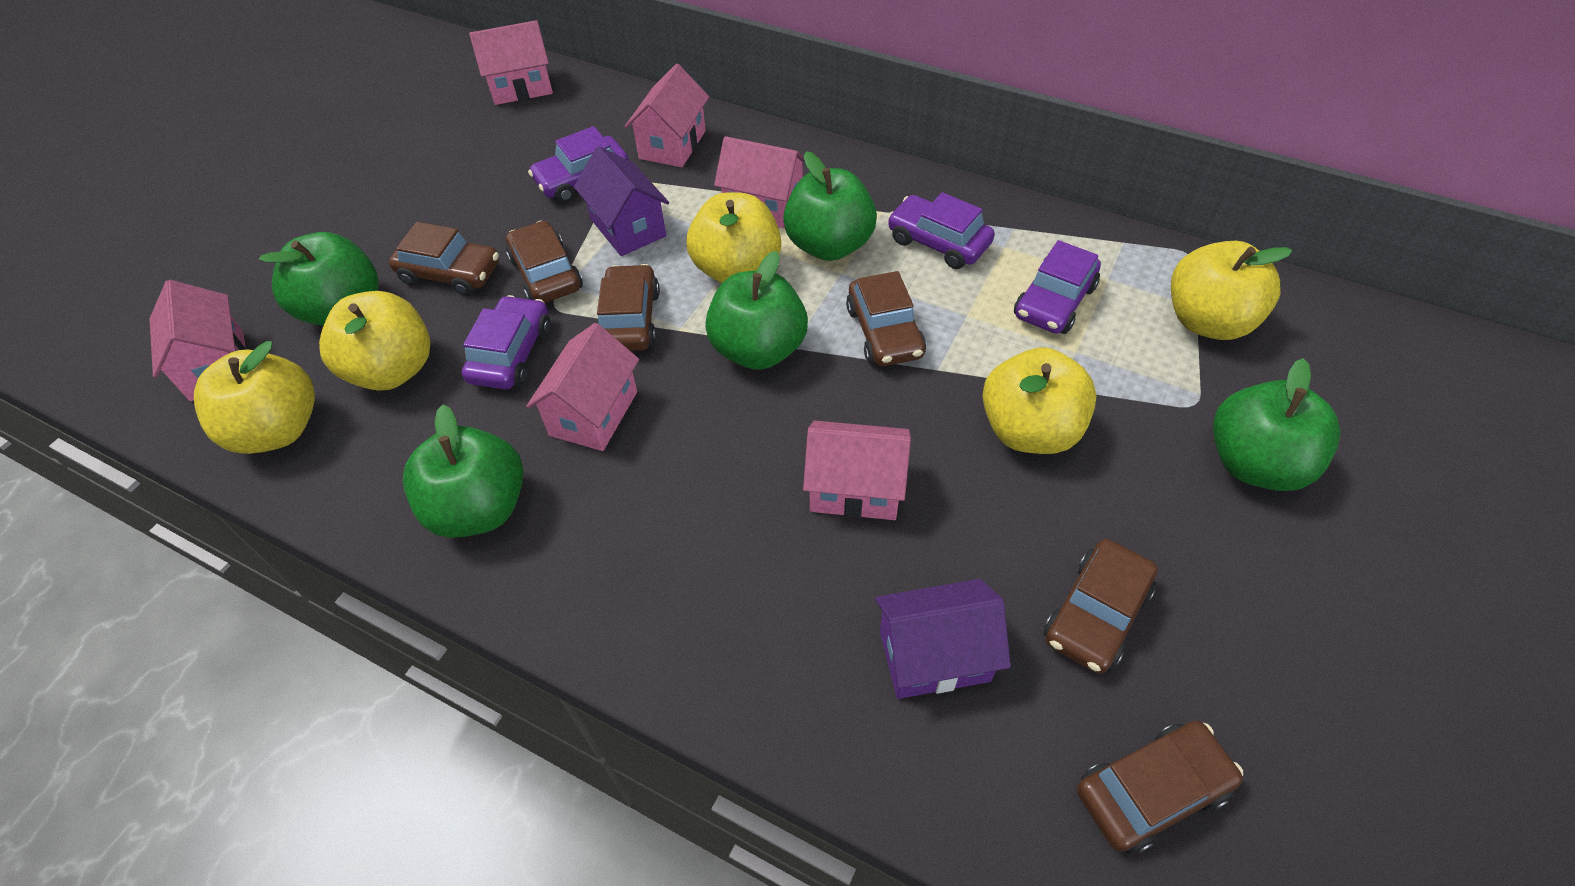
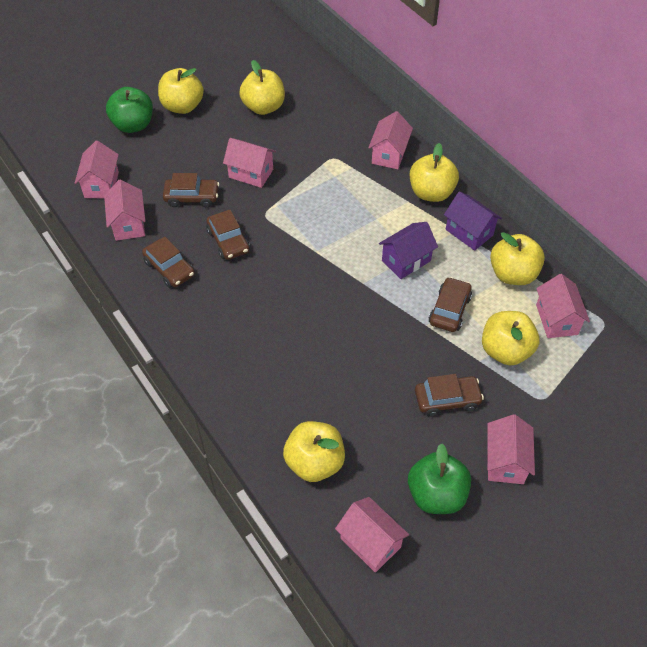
brown car: [389,222,499,296] [506,221,583,303] [597,264,660,351] [846,271,926,366] [1044,539,1158,674] [1077,721,1243,854] = 6 -> [142,237,195,288] [163,173,219,208] [206,210,250,260] [415,374,484,417] [428,277,472,332] = 5
green apple: [259,232,378,326] [403,405,524,538] [705,251,808,370] [783,151,877,261] [1213,358,1340,491] = 5 -> [106,87,153,133] [408,443,471,514] = 2
pink house: [149,280,246,401] [469,20,553,105] [526,323,639,451] [625,64,709,167] [714,136,805,228] [803,421,911,520] = 6 -> [75,141,119,199] [104,180,145,241] [223,138,276,188] [335,497,409,573] [368,111,413,169] [487,414,535,484] [536,274,590,338] = 7
purple car: [462,295,551,389] [528,126,629,203] [888,192,995,269] [1014,240,1101,334] = 4 -> none = 0
yellow apple: [194,341,315,454] [319,291,430,391] [687,192,781,283] [982,347,1097,454] [1171,241,1292,340] = 5 -> [158,68,204,114] [239,60,285,115] [283,421,345,482] [410,143,459,202] [482,311,540,365] [490,232,545,285] = 6

